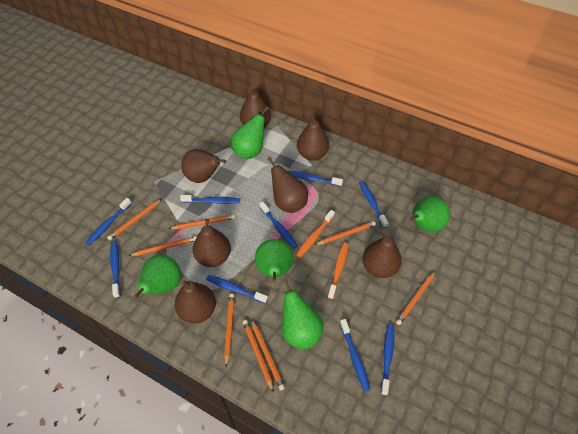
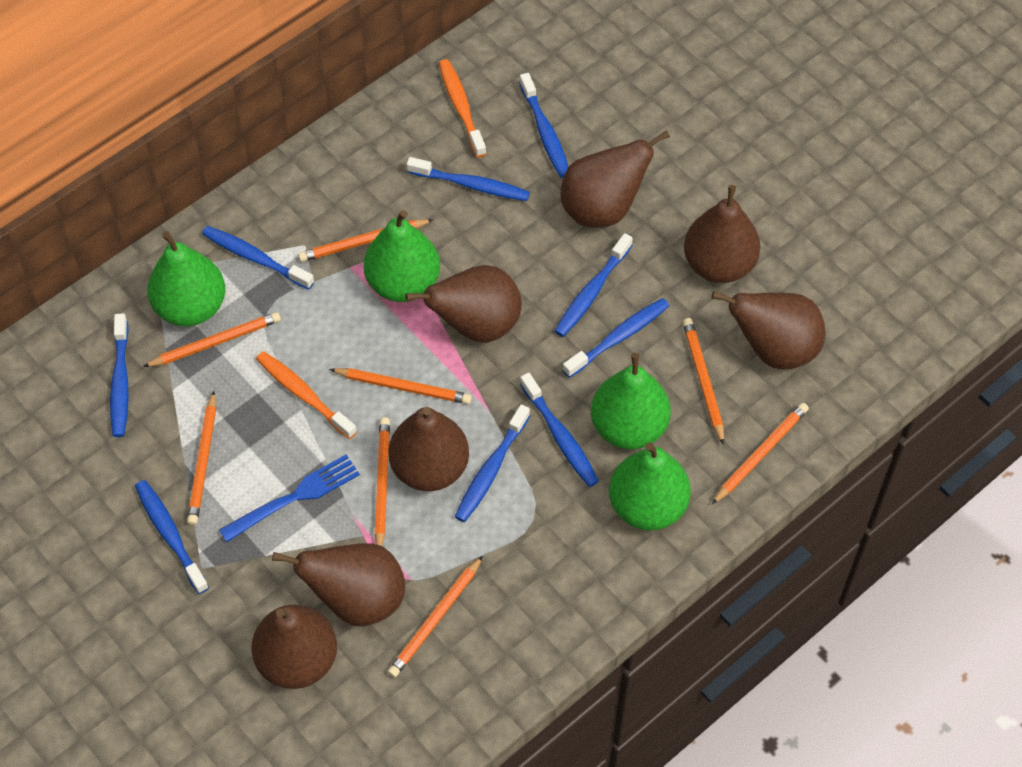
blue fork: none = 0 -> [219,454,360,542] = 1
green pear: [134,255,181,299] [231,106,269,159] [255,239,294,282] [282,278,323,350] [410,196,450,232] = 5 -> [147,231,225,326] [364,210,440,302] [591,353,671,449] [609,442,691,531] = 4

